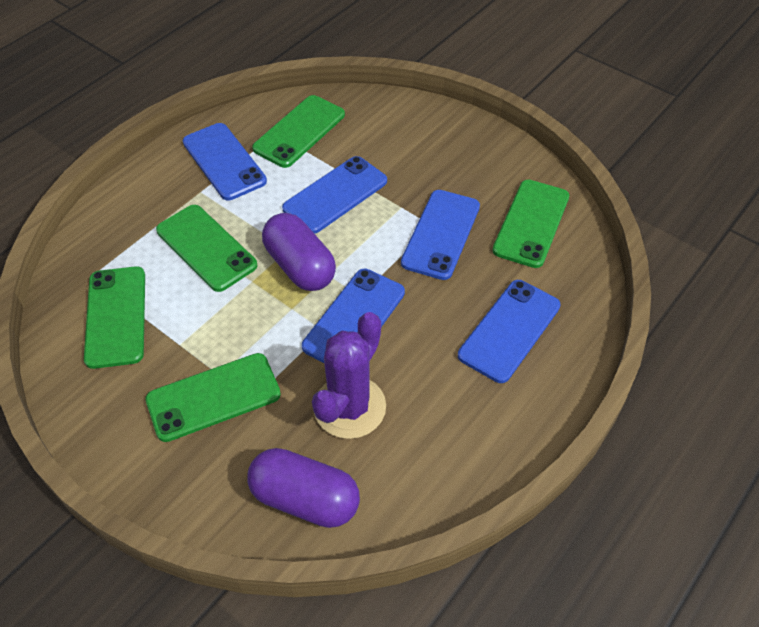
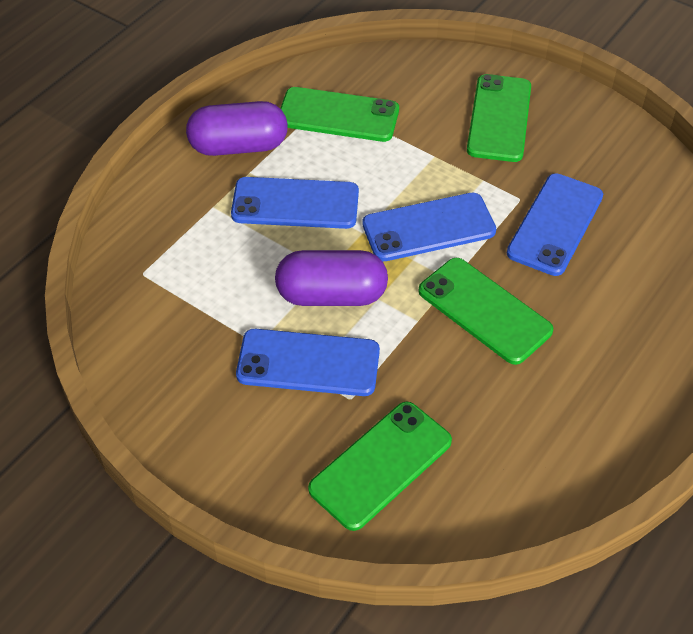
blue phone: [183,123,267,200] [282,156,387,234] [302,269,405,363] [401,190,480,280] [458,280,560,383] = 5 -> [231,177,359,229] [236,329,380,396] [362,193,496,261] [507,173,603,276] = 4
green phone: [84,266,145,369] [146,353,281,442] [156,205,257,292] [252,95,345,168] [493,180,569,268] = 5 -> [280,87,399,142] [308,402,452,531] [418,258,553,365] [467,74,531,162] = 4
purple cactus: [312,312,386,439] = 1 -> none = 0

